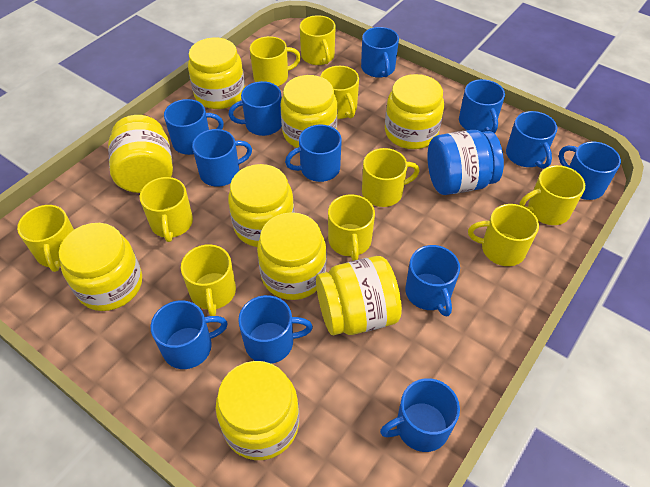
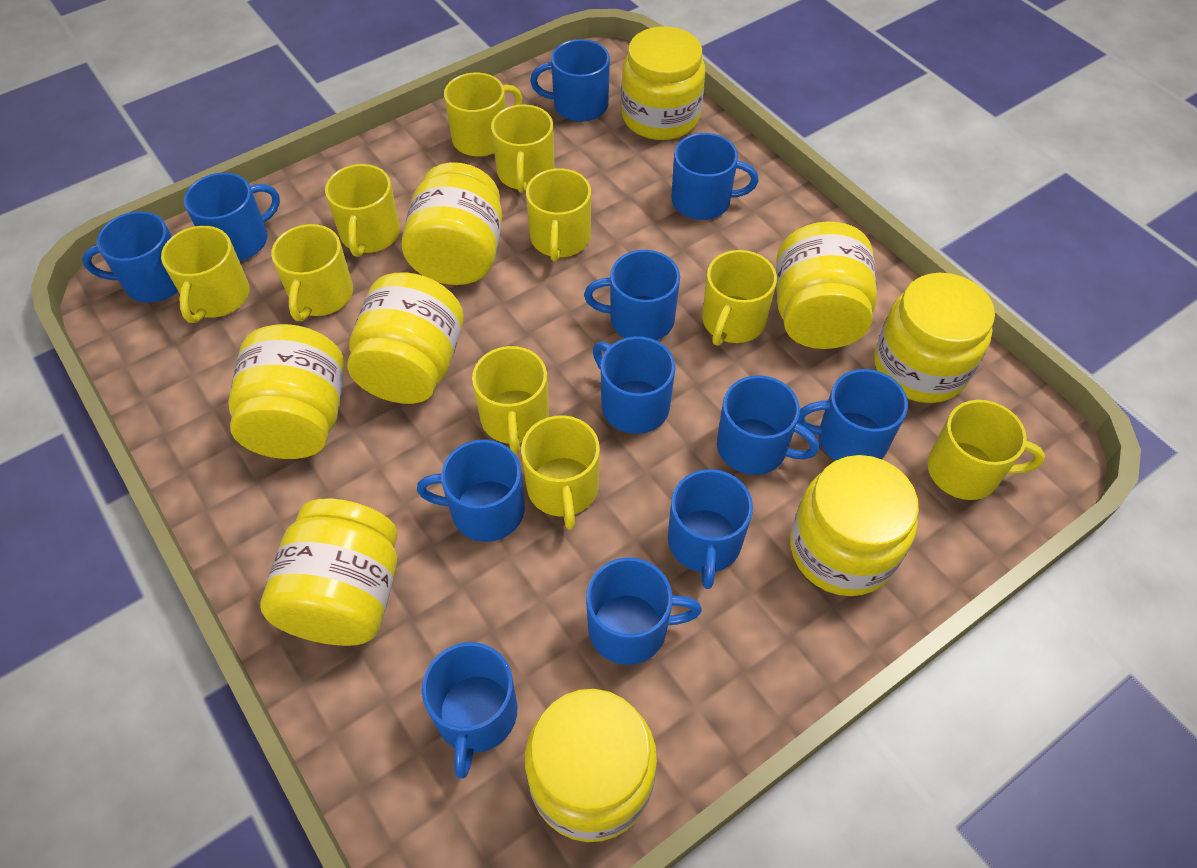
blue jar: [427,130,504,195] = 1 -> none = 0

